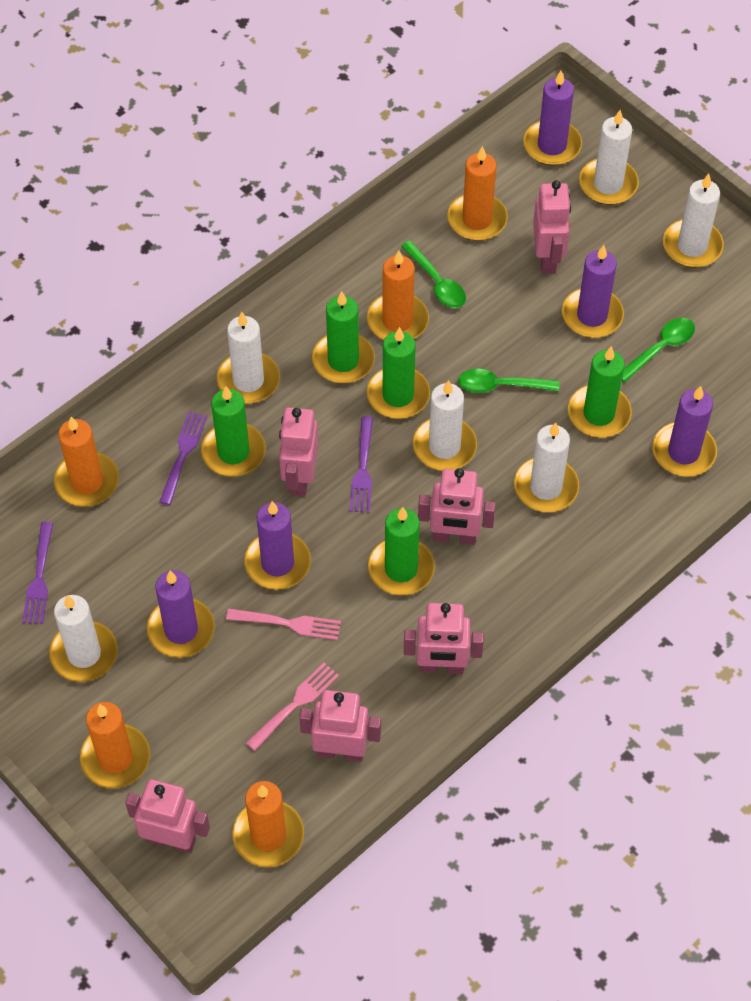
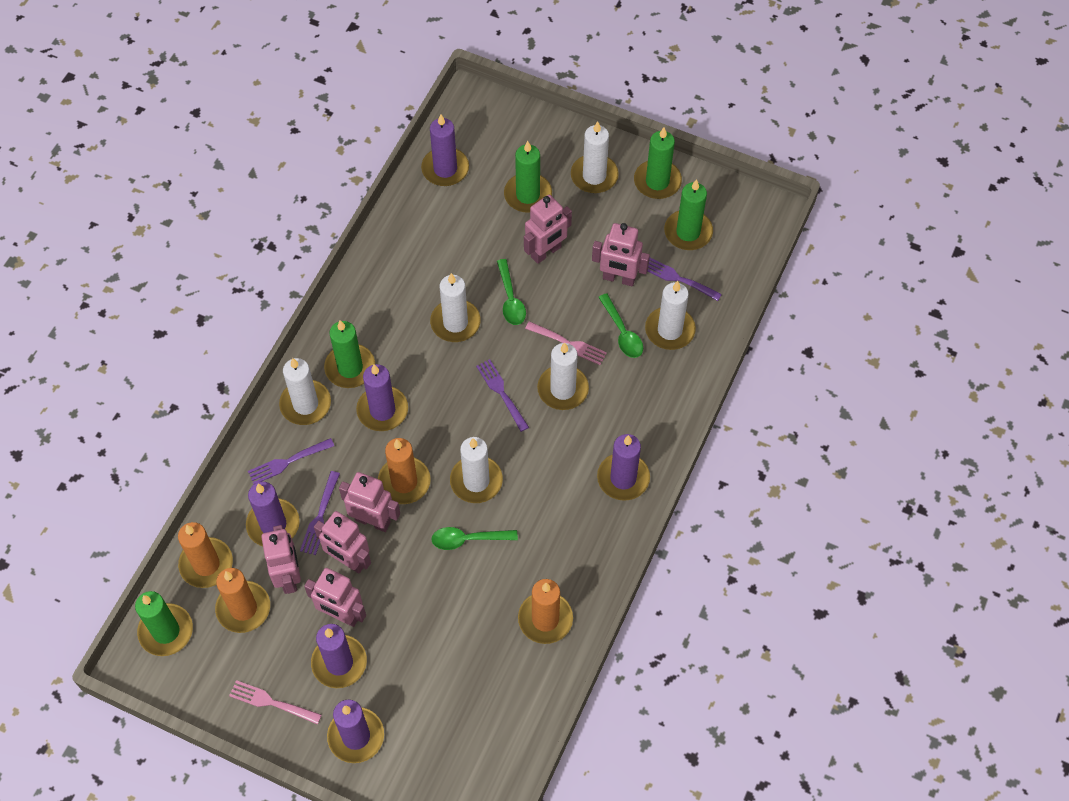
orange candle: [54,417,119,507] [80,702,150,789] [232,781,304,867] [367,251,429,340] [447,146,508,241] = 5 -> [178,522,233,588] [215,568,270,633] [378,438,431,504] [518,579,573,644] = 4
purple candle: [147,570,215,658] [244,501,311,590] [523,71,582,166] [562,245,624,338] [652,386,717,477] = 5 -> [246,482,300,546] [311,624,367,688] [327,700,384,763] [356,364,408,431] [421,114,469,186] [597,434,650,501] = 6
purple fork: [22,522,53,624] [159,412,207,505] [350,416,373,513] = 3 -> [248,438,334,484] [300,471,340,555] [476,359,529,432] [647,258,722,301] = 4

